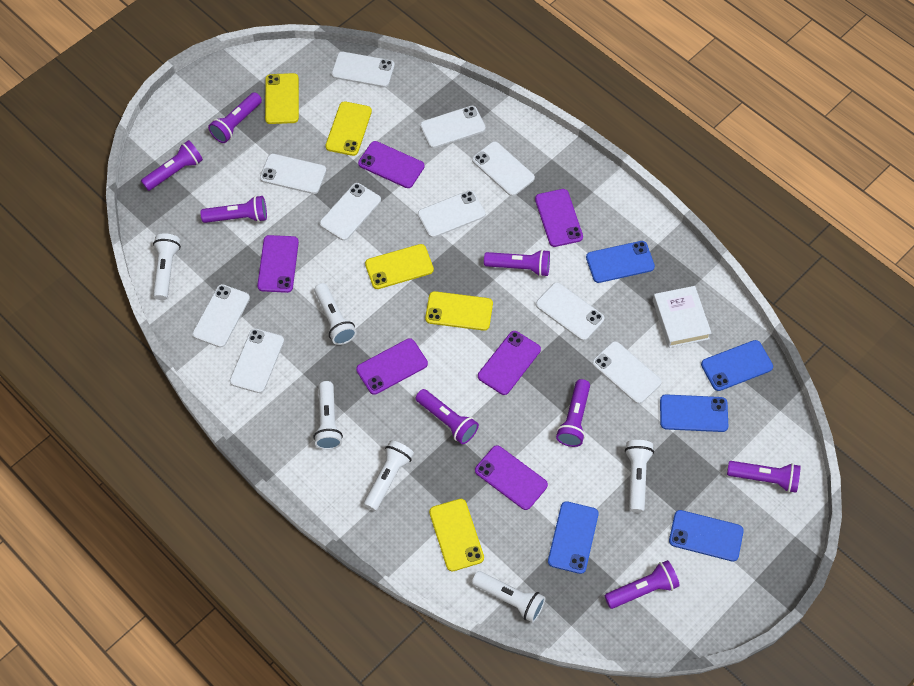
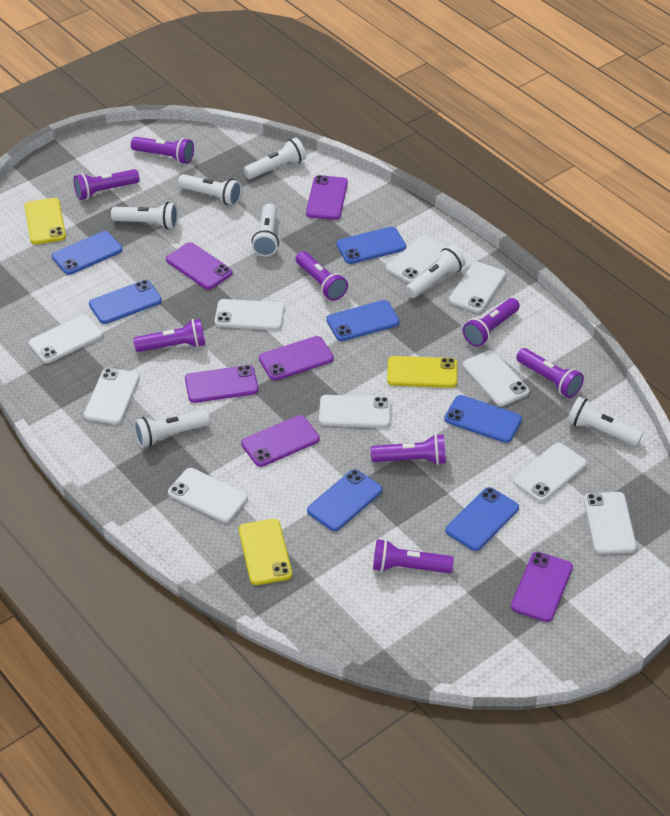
blue phone: [548,501,599,574] [586,241,655,283] [660,394,728,432] [669,510,744,562] [701,340,773,391] = 5 -> [52,231,122,275] [89,280,162,324] [307,469,382,531] [326,300,400,341] [336,227,406,264] [444,395,522,443] [446,487,519,551] = 7
white book: [653,286,712,348] = 1 -> none = 0
white flashlight: [153,233,181,300] [314,283,357,345] [314,381,343,450] [364,440,414,511] [472,571,546,623] [625,440,654,513] = 6 -> [111,202,178,229] [134,410,210,448] [178,174,242,206] [244,137,306,179] [251,204,279,257] [406,245,466,298] [567,396,643,446] = 7
yellow phone: [265,73,299,124] [325,101,372,156] [365,244,434,289] [425,291,493,331] [429,499,484,571] = 5 -> [25,198,66,244] [239,519,292,585] [387,356,457,388] = 3

